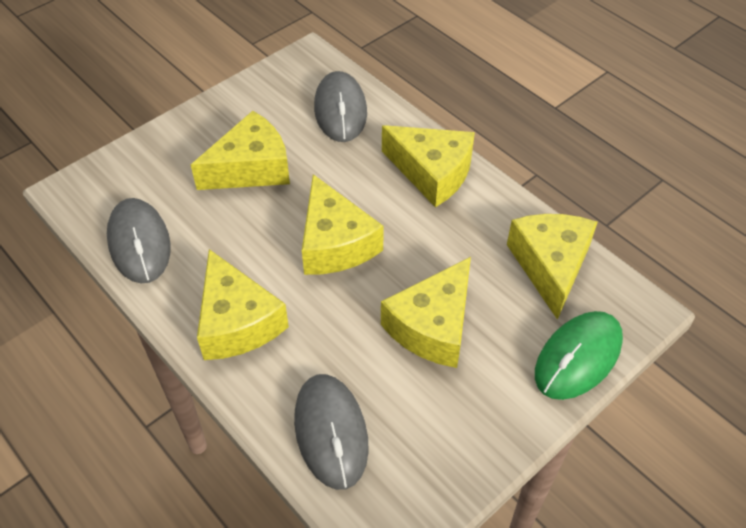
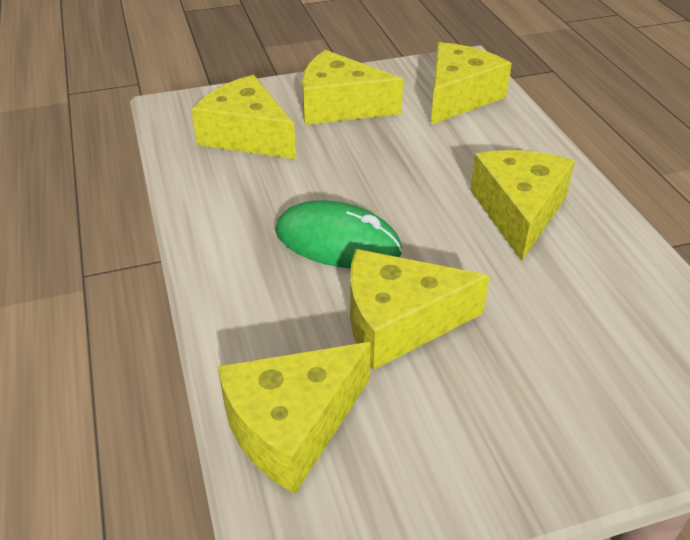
grey mouse: [107,198,171,283] [294,374,369,490] [314,71,367,142] = 3 -> none = 0

